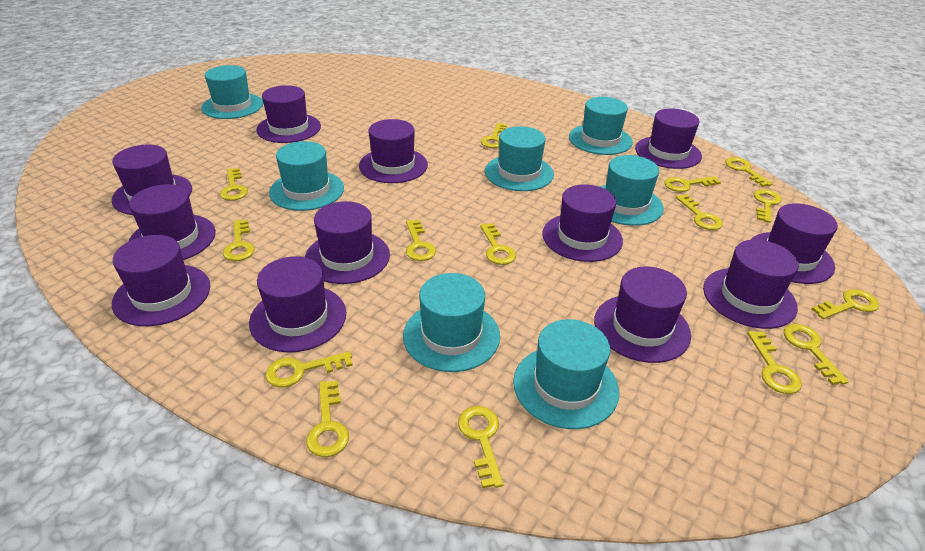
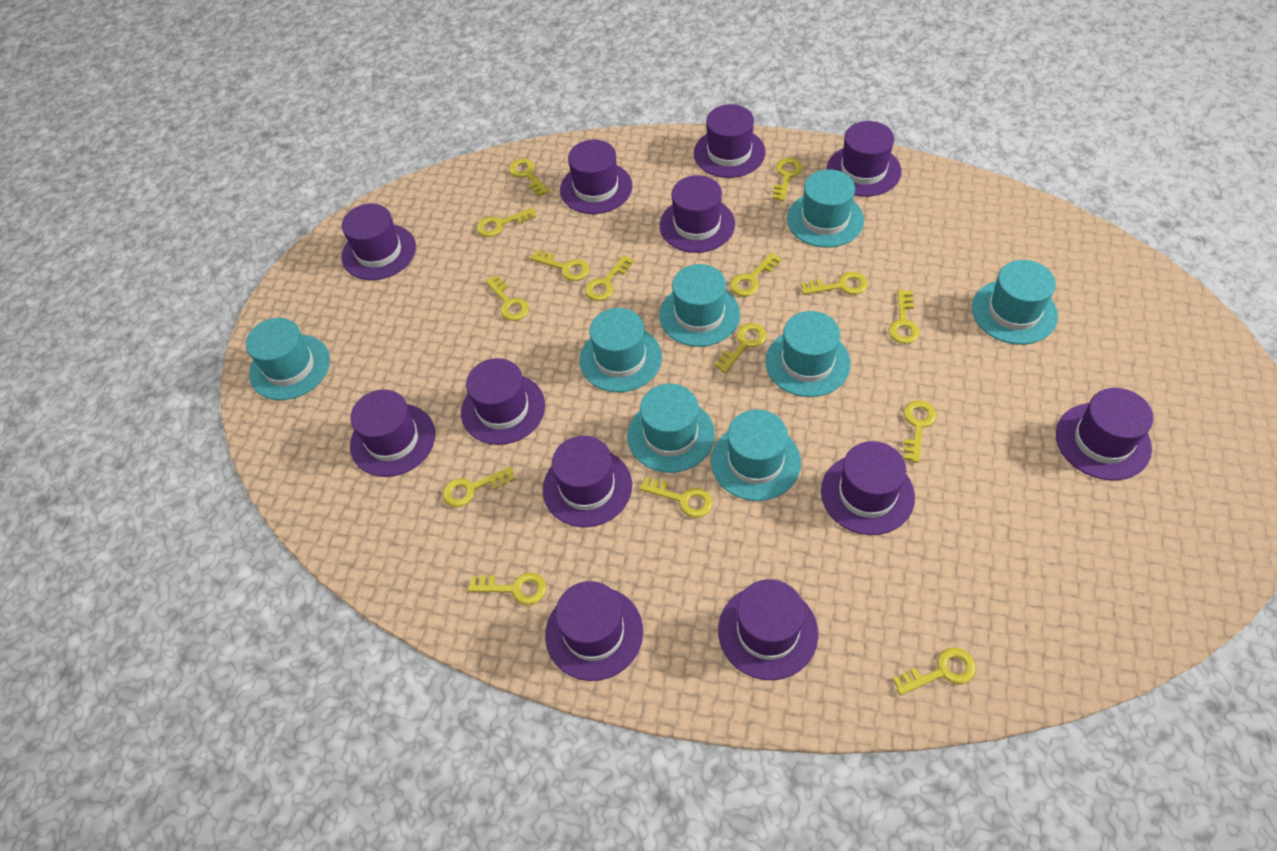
turquoise hat: [201,65,263,119] [269,141,344,211] [403,273,500,372] [485,126,554,191] [513,319,619,429] [569,97,633,155] [600,155,664,226] = 7 -> [246,318,330,400] [580,308,662,392] [627,383,715,473] [659,264,740,347] [711,410,801,501] [765,311,851,397] [787,169,864,248] [972,260,1058,345] = 8

